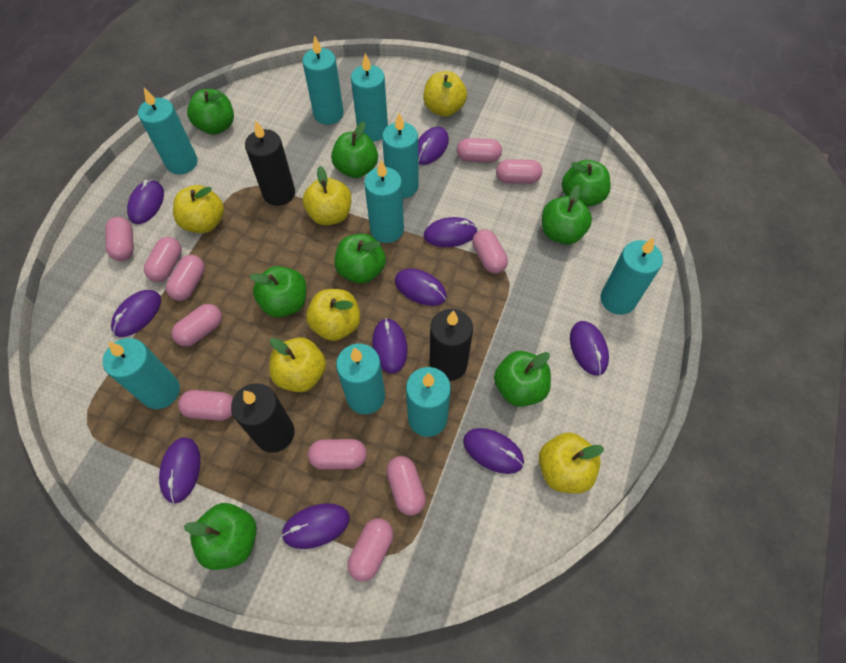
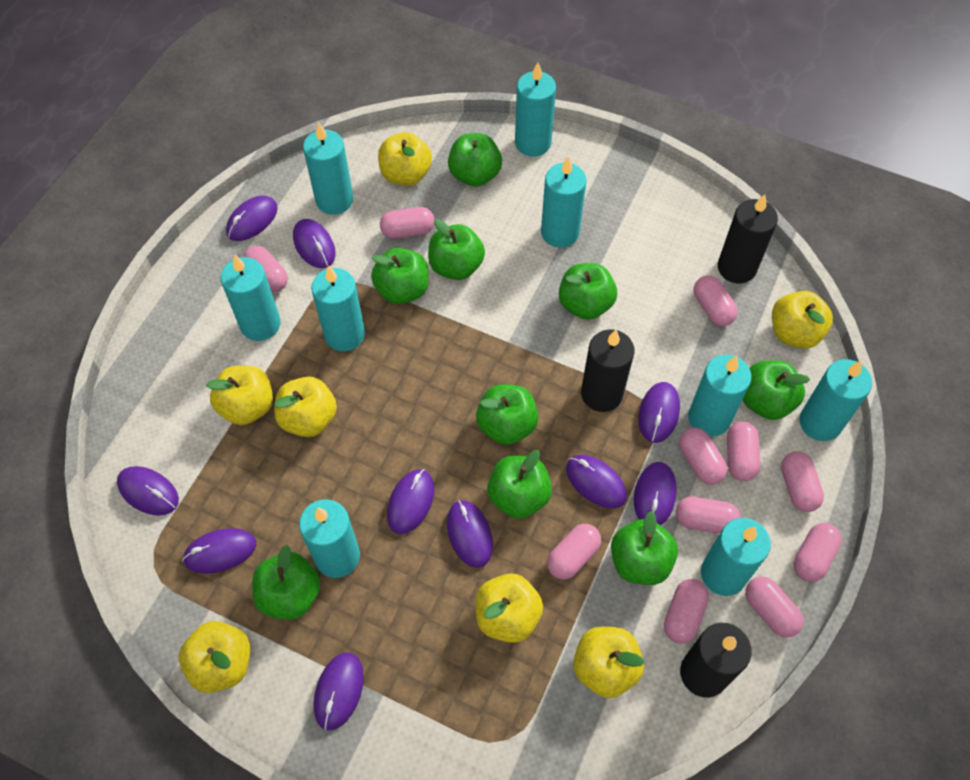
green apple: [184,503,257,570] [187,89,234,135] [249,266,306,318] [331,121,378,178] [334,234,386,284] [494,351,551,407] [542,185,592,245] [562,160,611,207] = 8 -> [252,545,320,620] [371,248,429,304] [428,219,485,280] [448,133,502,187] [476,384,538,445] [487,450,552,519] [559,263,617,320] [611,511,678,585] [743,361,810,420] = 9
yellow apple: [173,185,224,233] [269,337,326,392] [303,166,351,225] [306,289,361,341] [423,71,467,117] [539,432,604,494] = 6 -> [179,621,250,693] [206,366,273,425] [274,377,337,437] [378,132,432,186] [475,573,543,643] [573,627,644,698] [772,291,833,349] = 7

